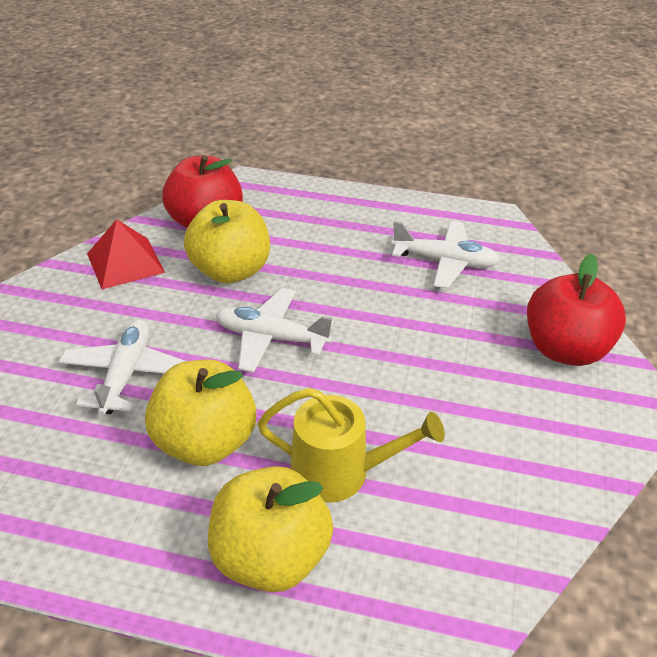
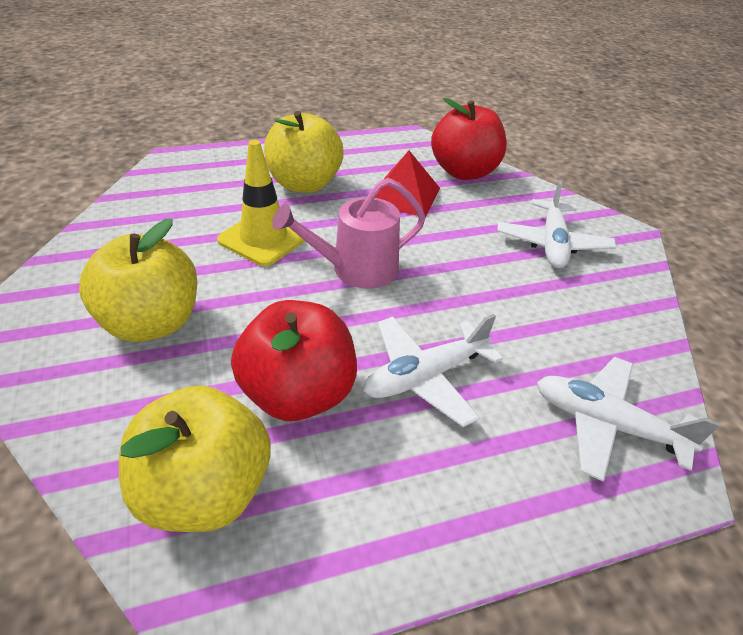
pink watering can: none = 0 -> [272,178,426,288] = 1
yellow traffic cone: none = 0 -> [217,140,305,266] = 1
yellow watering can: [258,388,445,503] = 1 -> none = 0

